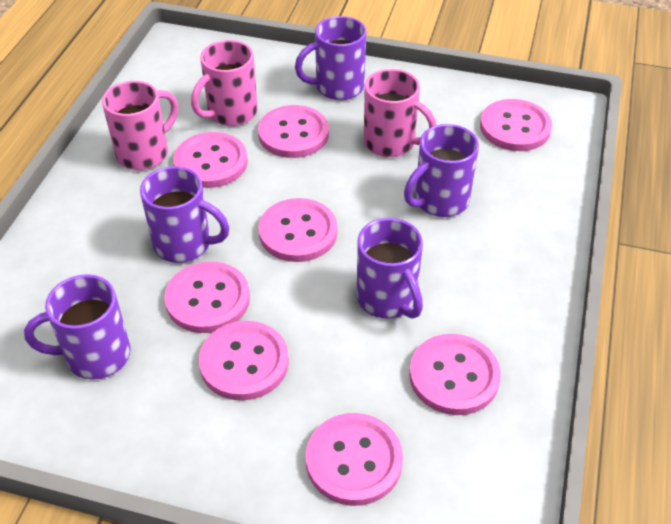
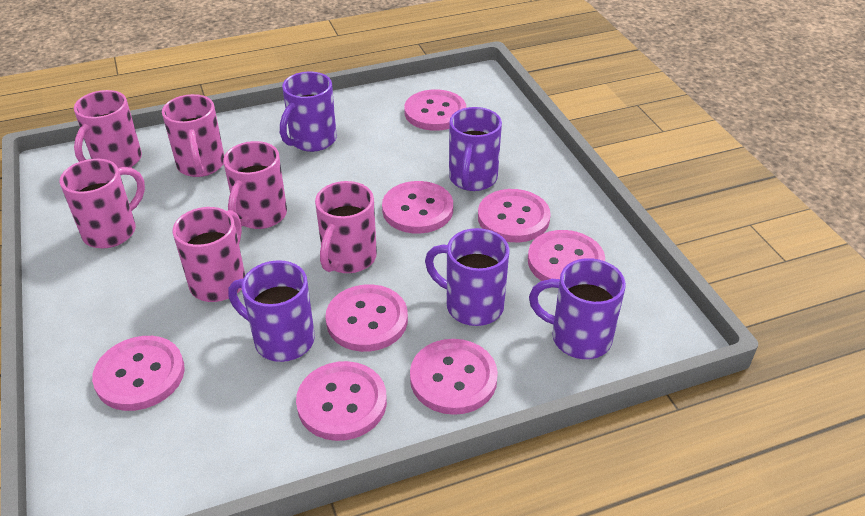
pink mug: [102,81,178,170] [191,40,258,126] [364,69,436,157] = 3 -> [60,159,145,248] [74,90,142,168] [162,94,224,177] [173,207,245,302] [223,141,287,229] [315,181,377,273] = 6

